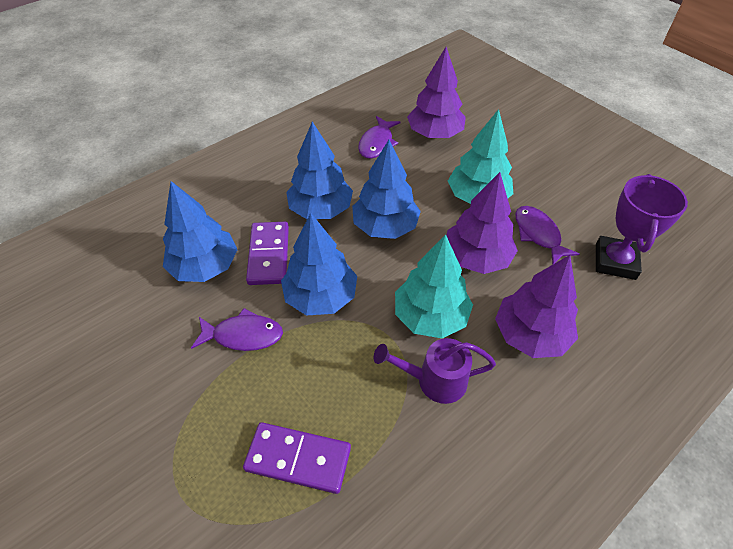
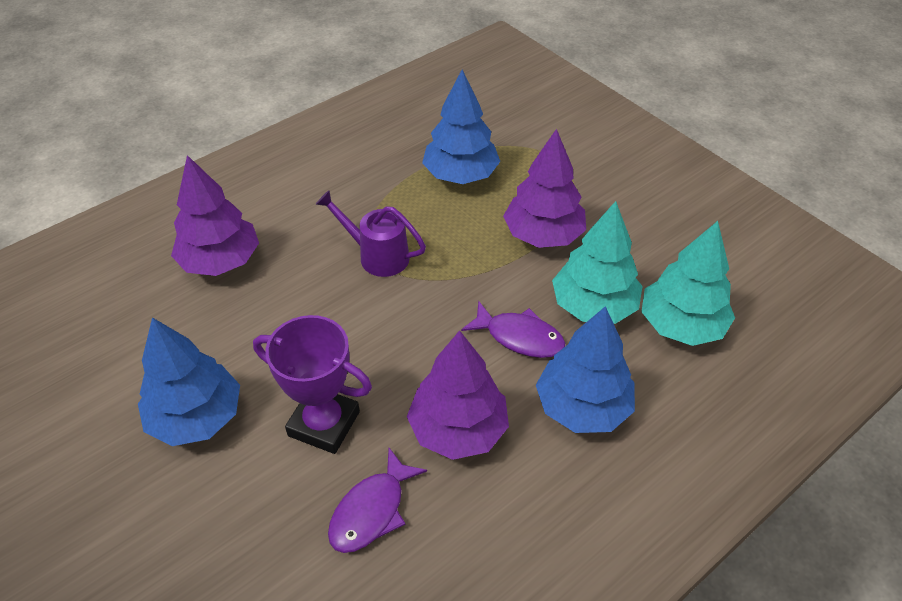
blue tree: [163,181,238,282] [281,213,357,316] [286,122,353,219] [352,140,421,239] = 4 -> [138,317,240,446] [422,69,500,184] [536,306,635,433] = 3
purple domino: [243,422,351,494] [246,222,289,285] = 2 -> none = 0
purple fish: [191,308,283,351] [358,116,400,159] [515,206,579,265] = 3 -> [328,448,427,553] [461,301,565,358] = 2

